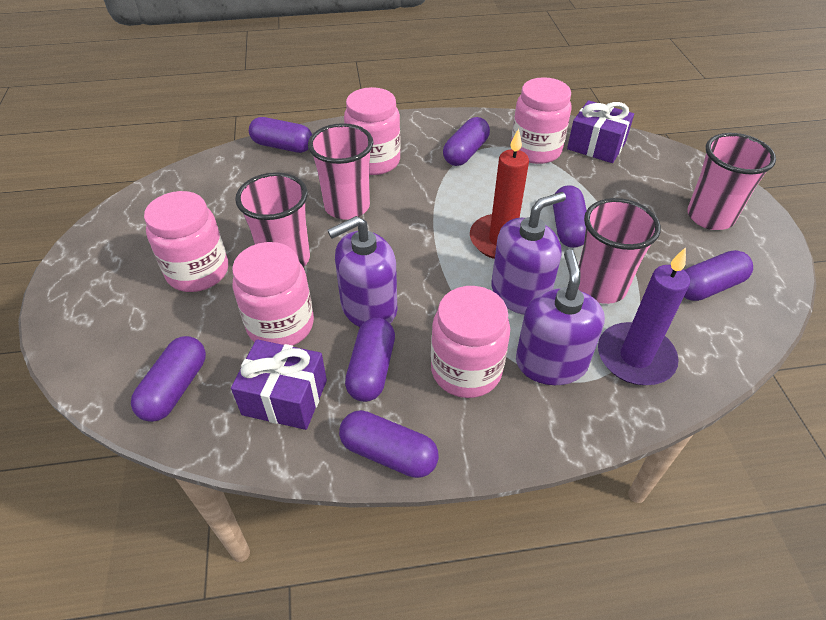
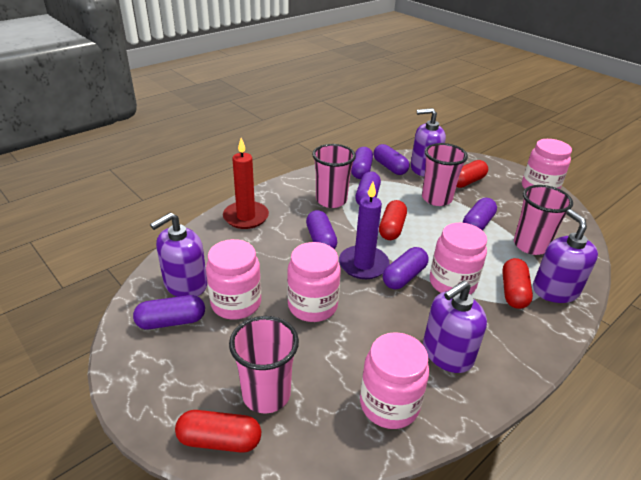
purple gift: [231,339,327,430] [567,100,634,163] = 2 -> none = 0
purple soap dispenser: [327,216,397,327] [491,192,566,315] [516,249,605,385] = 3 -> [150,213,207,297] [411,108,446,177] [423,281,487,373] [533,209,598,303] = 4
red capsule: none = 0 -> [175,410,261,453] [379,200,407,240] [456,160,488,188] [502,258,533,309] = 4

